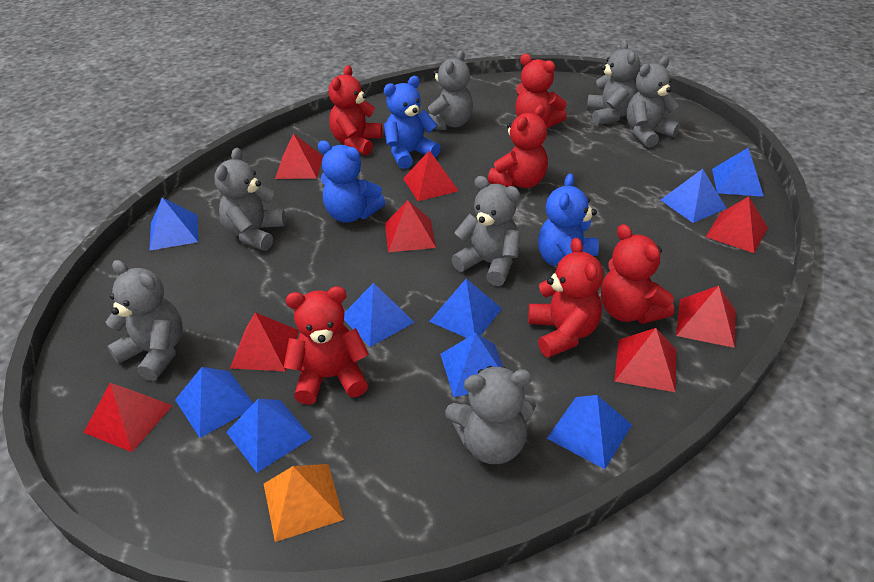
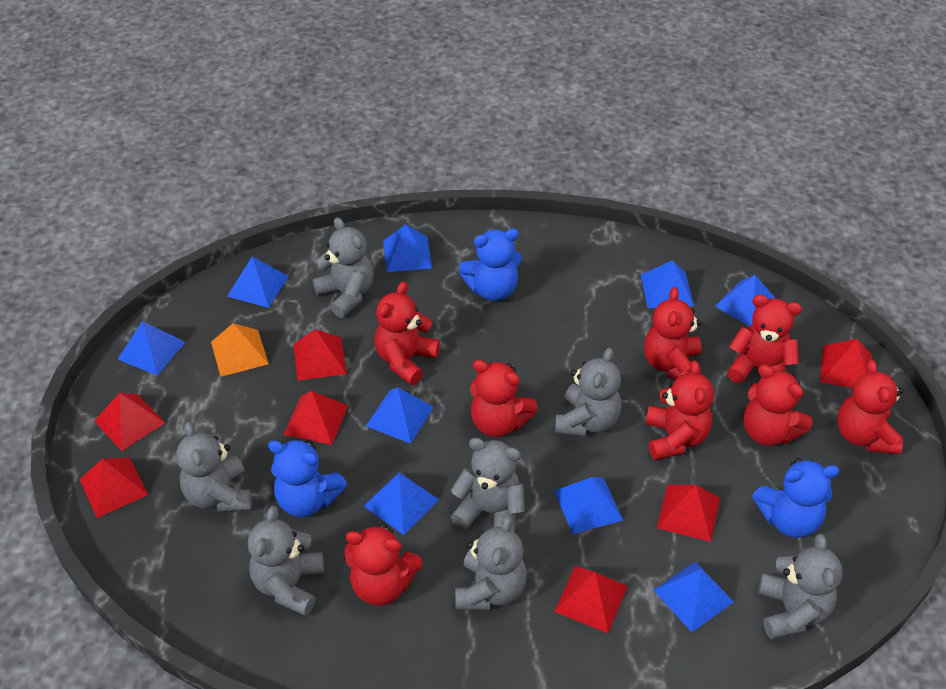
red pyramid: [83,383,173,452] [230,312,299,372] [275,134,323,179] [385,200,436,252] [403,150,459,201] [614,328,676,392] [676,286,736,348] [706,196,768,253] = 8 -> [79,458,148,518] [95,393,165,451] [284,391,348,445] [294,329,347,381] [554,566,628,633] [657,485,720,542] [820,339,872,388] = 7
red teddy bear: [284,286,369,405] [329,65,383,155] [488,105,548,188] [515,54,567,128] [528,238,603,358] [601,224,674,324] = 6 -> [344,523,423,606] [374,281,440,385] [470,360,538,437] [644,287,702,380] [645,360,714,460] [727,295,802,383] [743,364,813,446] [837,359,903,454] = 8

